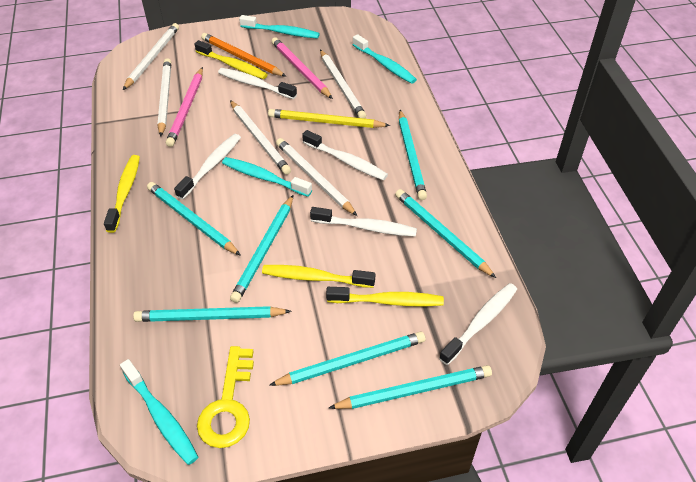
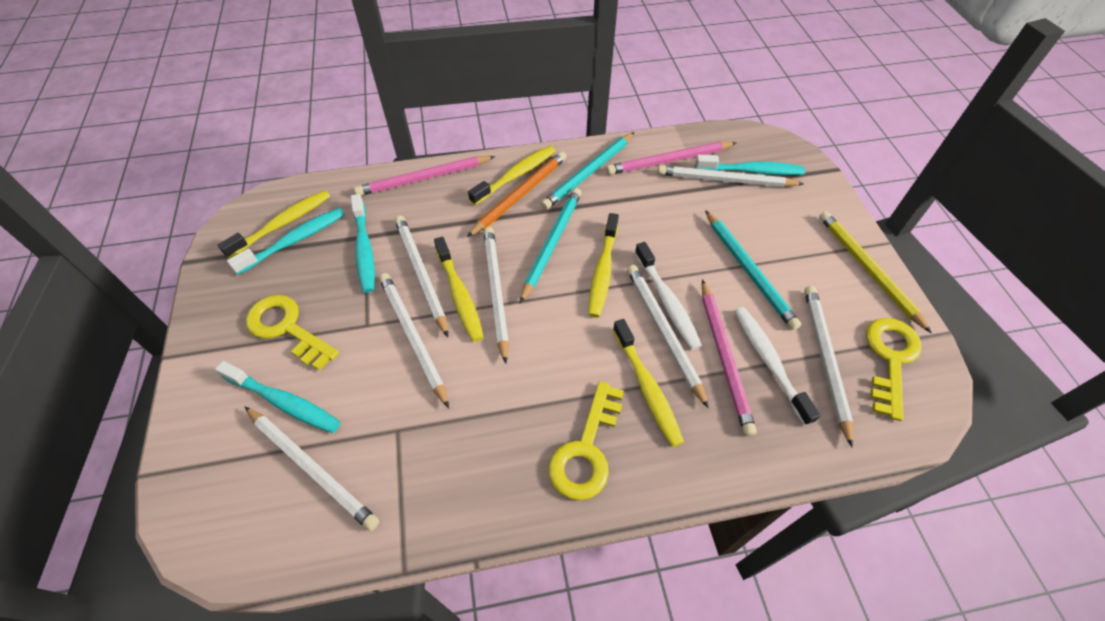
pink pencil: [166,67,203,147] [271,37,333,99] = 2 -> [354,156,495,196] [606,142,736,175] [702,280,757,436] = 3
turquoise pencil: [133,306,292,322] [147,182,241,256] [230,195,293,303] [269,331,426,386] [329,365,492,409] [395,189,496,278] [399,110,427,200] = 7 -> [520,188,582,303] [541,132,635,210] [705,210,801,330] = 3
white pencil: [123,23,179,90] [157,58,171,137] [230,100,291,175] [276,138,357,216] [320,49,366,119] = 5 -> [245,407,379,531] [379,273,449,408] [395,215,448,337] [483,227,509,364] [627,265,709,409] [658,165,803,187] [804,286,853,448] = 7
white toothbrush: [174,134,241,200] [218,68,297,99] [302,130,388,181] [310,207,417,237] [439,283,517,365] = 5 -> [635,242,702,350] [734,307,820,426] = 2
yellow key: [197,346,254,448] = 1 -> [246,295,339,371] [549,381,624,500] [866,318,922,421] = 3
yellow toothbrush: [104,155,140,233] [194,40,268,79] [262,265,375,288] [326,287,444,307] = 4 -> [218,190,330,259] [434,237,484,342] [468,146,556,205] [588,213,619,318] [613,319,684,447] = 5

